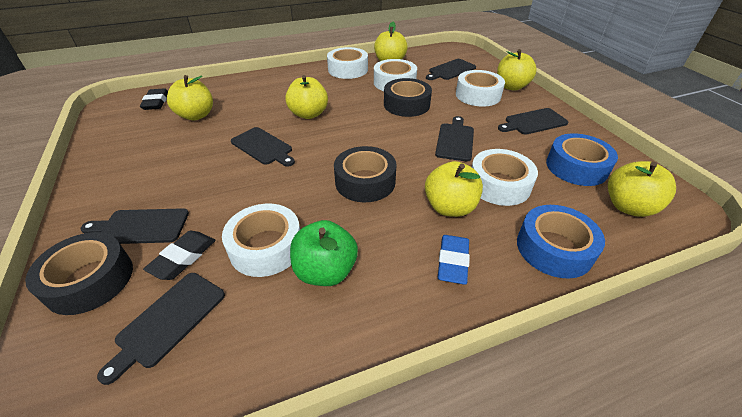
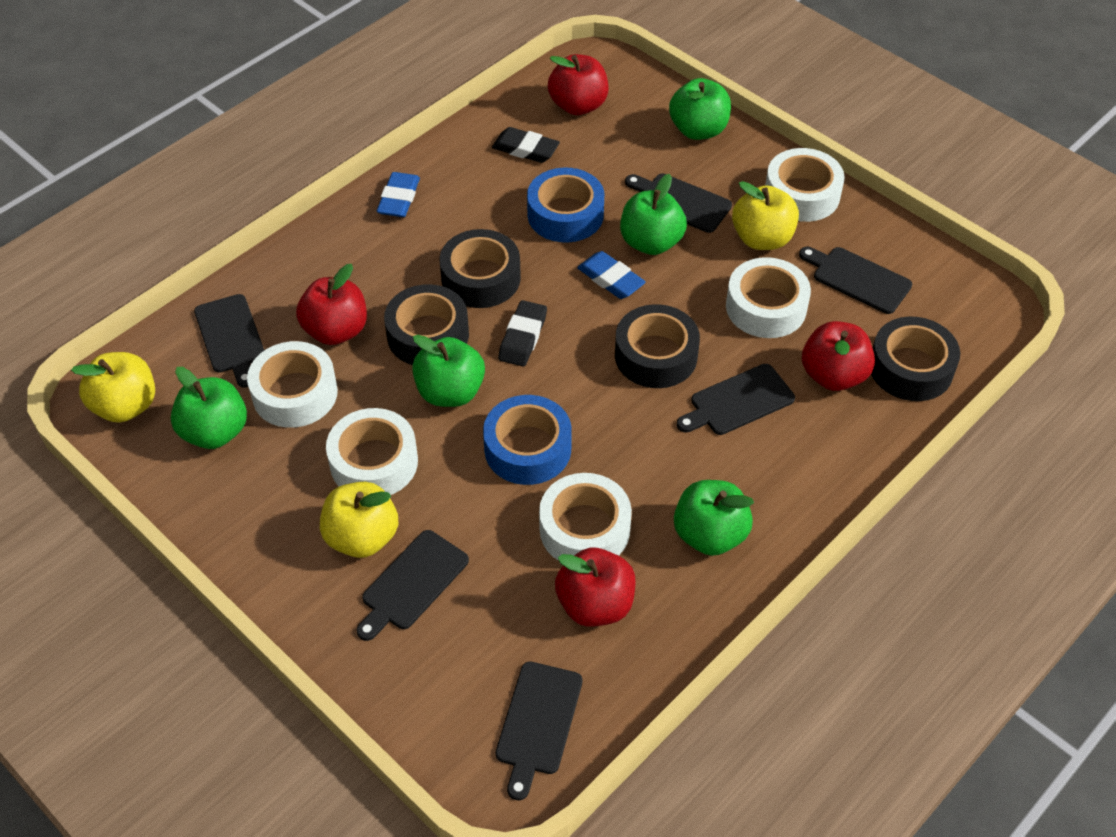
black tape: [25,232,133,315] [334,146,397,202] [384,78,432,117] = 3 -> [384,284,469,365] [439,229,521,308] [615,304,700,388] [871,317,960,401] = 4
blue eraser: [438,235,470,285] = 1 -> [377,172,420,217] [577,251,646,299] = 2
green apple: [290,220,358,286] = 1 -> [171,367,247,449] [412,335,485,407] [620,174,687,255] [669,78,731,140] [674,480,754,556] = 5
red apple: none = 0 -> [296,264,367,345] [548,54,608,115] [555,548,636,627] [802,321,875,391] = 4
yellow apple: [167,75,213,120] [285,75,328,119] [374,22,408,61] [425,161,483,217] [497,49,537,91] [608,161,676,217] = 6 -> [71,352,155,423] [320,482,398,558] [732,181,799,250] = 3

